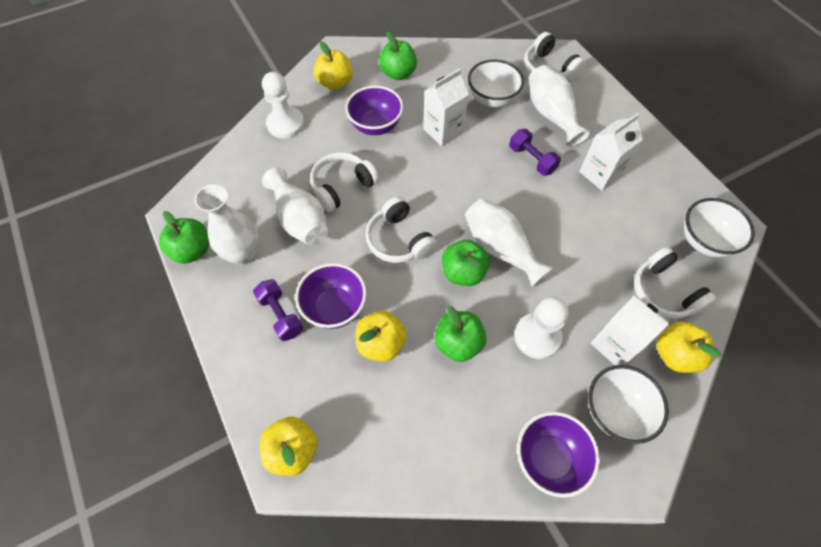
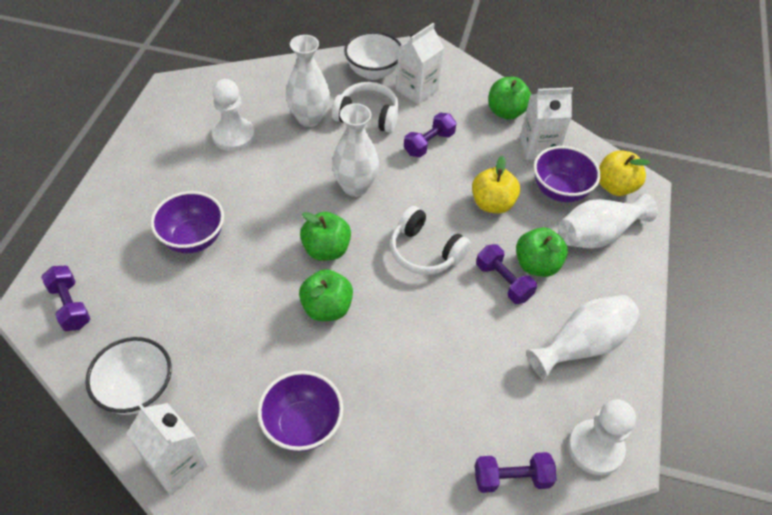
purple dumbbell: [253,279,303,341] [509,129,561,176] = 2 -> [41,266,90,331] [404,113,457,157] [475,452,557,493] [476,244,537,304] = 4
white bowl: [468,59,524,107] [588,365,669,444] [684,198,755,257] = 3 -> [85,337,172,415] [344,31,401,80] = 2
white headphones: [310,152,379,212] [365,196,437,263] [524,32,585,80] [634,247,716,319] = 4 -> [332,82,399,133] [390,206,471,275] = 2
yellow apple: [260,417,317,476] [314,41,353,90] [355,311,407,362] [657,321,721,373] = 4 -> [472,156,520,214] [599,150,651,196] = 2

